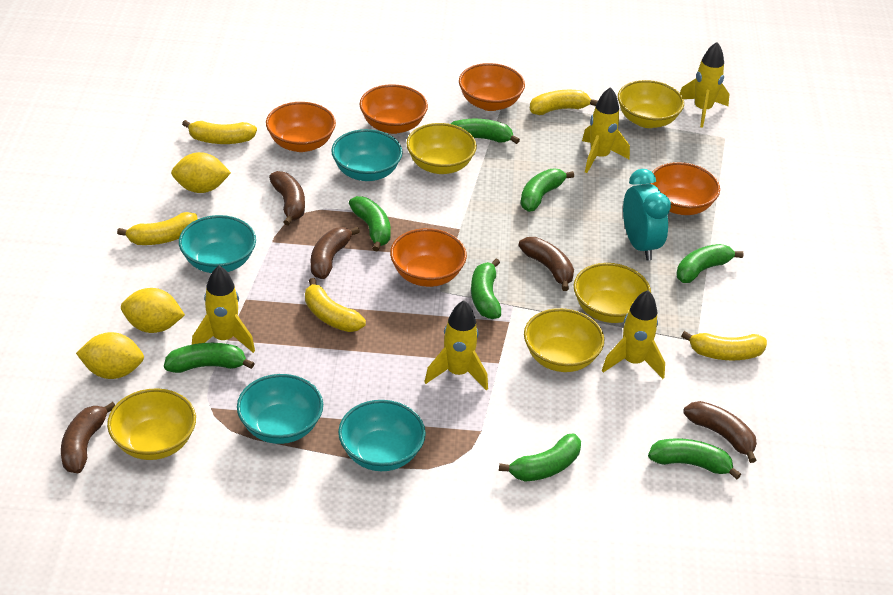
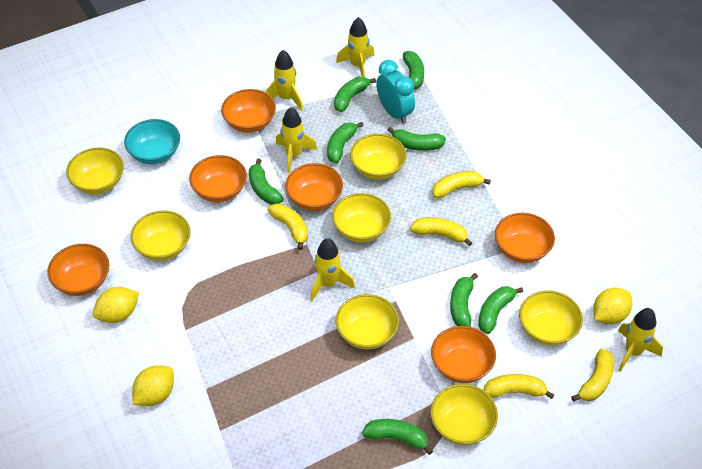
brown banana: [61,402,115,474] [269,171,305,225] [311,227,360,279] [519,237,574,291] [683,401,757,463] = 5 -> none = 0
orange bowl: [266,102,336,152] [360,84,428,134] [390,228,467,287] [459,63,525,111] [649,162,720,215] = 5 -> [47,244,109,296] [189,155,247,202] [221,89,276,133] [285,163,343,211] [431,326,496,383] [495,213,555,263] = 6
turquoise bowl: [179,215,256,273] [237,374,323,444] [331,129,403,181] [338,400,426,471] = 4 -> [124,119,180,164] = 1
yellow bowl: [107,388,196,460] [406,123,477,174] [524,308,604,372] [573,263,651,323] [618,80,684,128] = 5 -> [66,148,124,194] [130,210,191,261] [332,193,391,243] [336,294,399,350] [350,134,406,180] [430,384,498,445] [519,290,583,346] = 7

